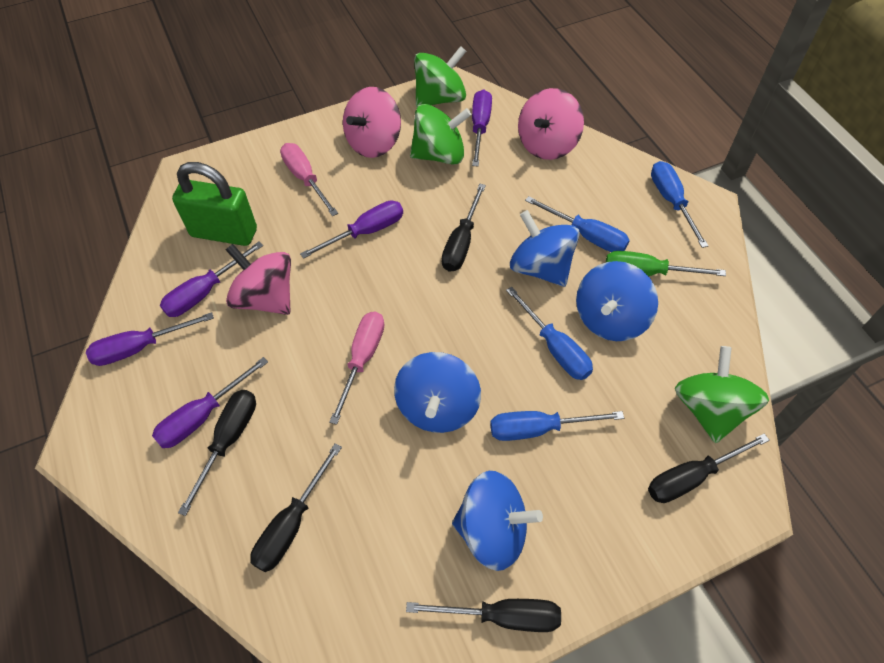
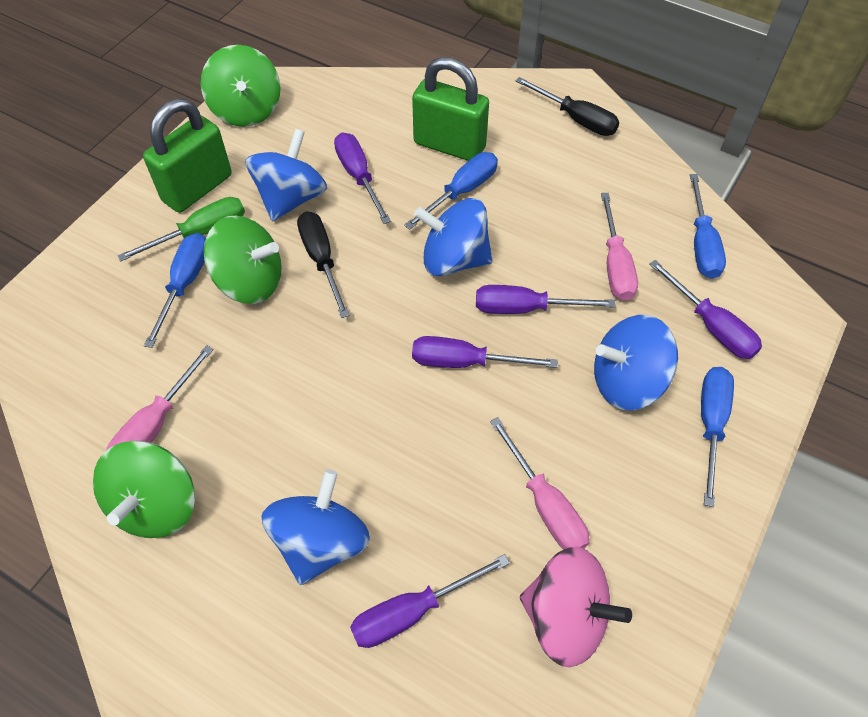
black screwdriver: [178,390,256,516] [250,444,342,572] [406,599,561,632] [442,184,486,272] [648,434,769,503] = 5 -> [297,212,350,318] [515,77,619,136] = 2
green padlock: [172,162,257,246] = 1 -> [143,99,232,213] [412,57,489,161] = 2
pink screwdriver: [280,143,338,216] [329,312,385,425] = 2 -> [106,345,214,450] [490,417,589,550] [601,193,638,301] = 3
pink spinning top: [226,244,291,315] [343,87,401,158] [518,88,584,160] = 3 -> [520,547,632,667] = 1

